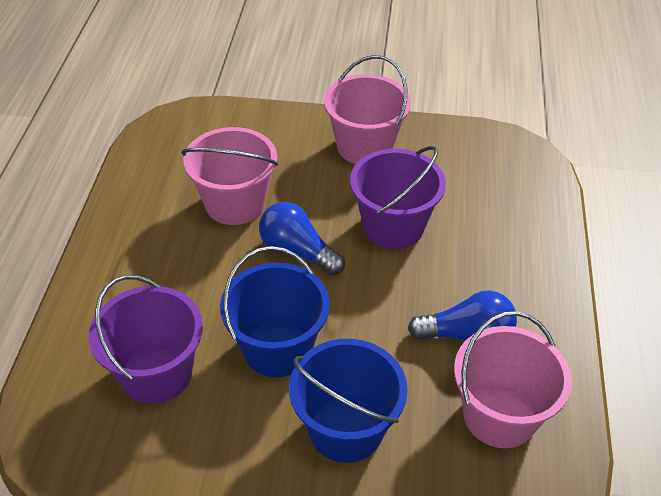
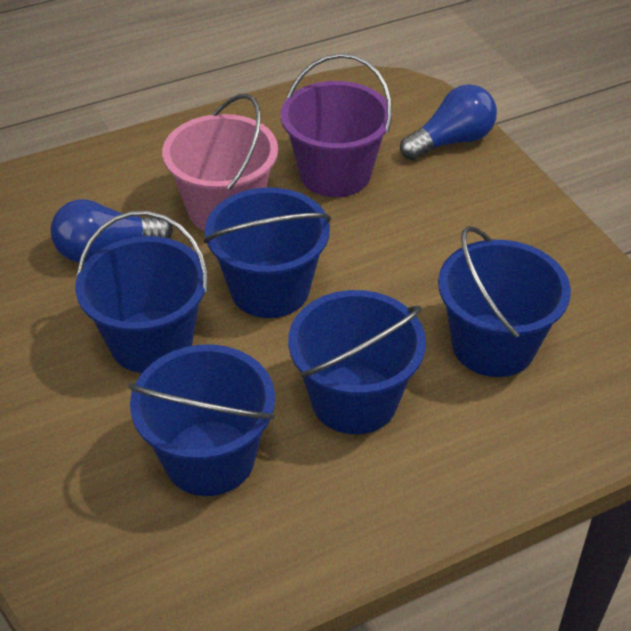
blue bucket: [220,246,330,377] [289,339,408,463] = 2 -> [75,211,208,373] [129,344,275,496] [204,187,331,318] [288,290,426,434] [438,226,571,377] = 5
pink bucket: [182,127,278,225] [324,55,411,164] [454,311,572,448] = 3 -> [162,94,278,231] = 1
purple bucket: [89,275,203,404] [350,146,446,249] = 2 -> [281,53,392,197] = 1

